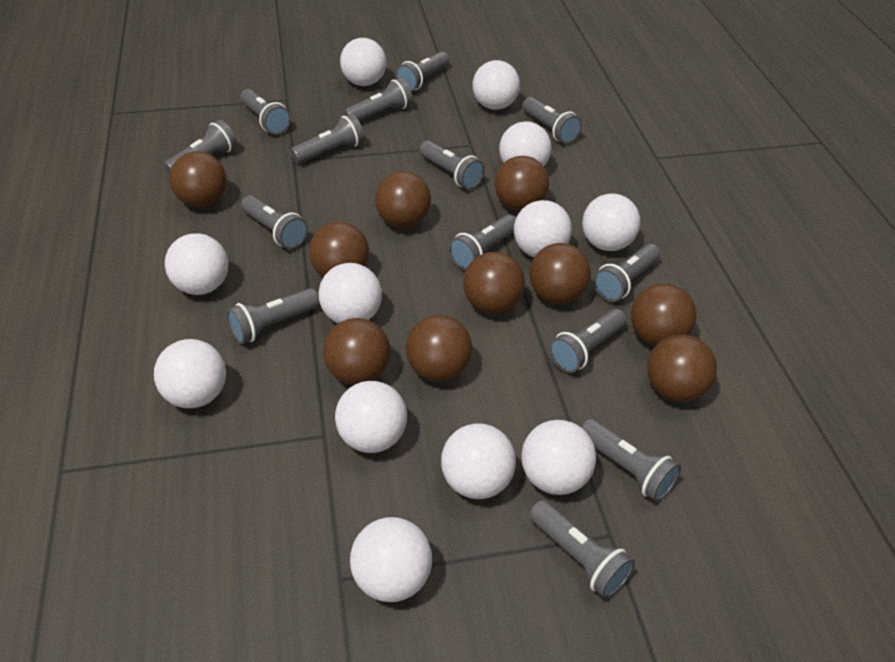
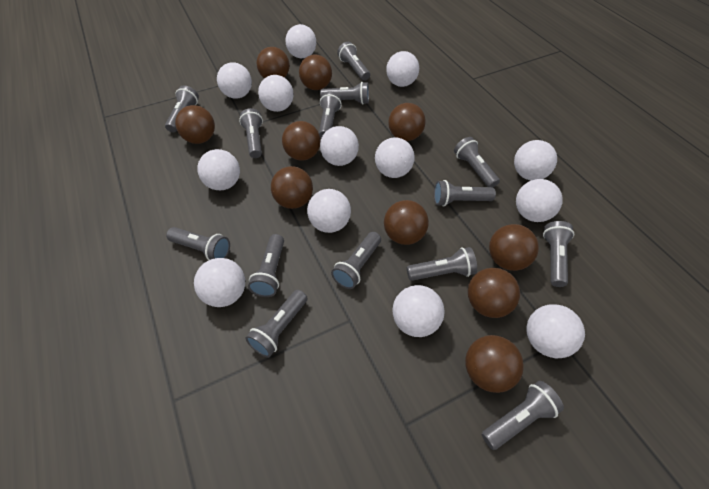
white ball: [154,339,226,408] [165,233,228,295] [318,263,382,324] [335,381,407,453] [340,38,386,86] [350,517,432,602] [441,423,516,499] [473,60,520,110] [499,121,552,166] [514,200,572,257] [521,420,596,495] [582,193,640,251] = 12 -> [194,258,245,307] [197,149,240,190] [217,62,252,99] [258,75,294,112] [285,24,316,58] [307,189,351,233] [320,126,359,166] [375,138,415,178] [386,51,419,87] [392,285,444,337] [514,140,557,180] [516,179,563,222] [527,304,585,358] = 13

